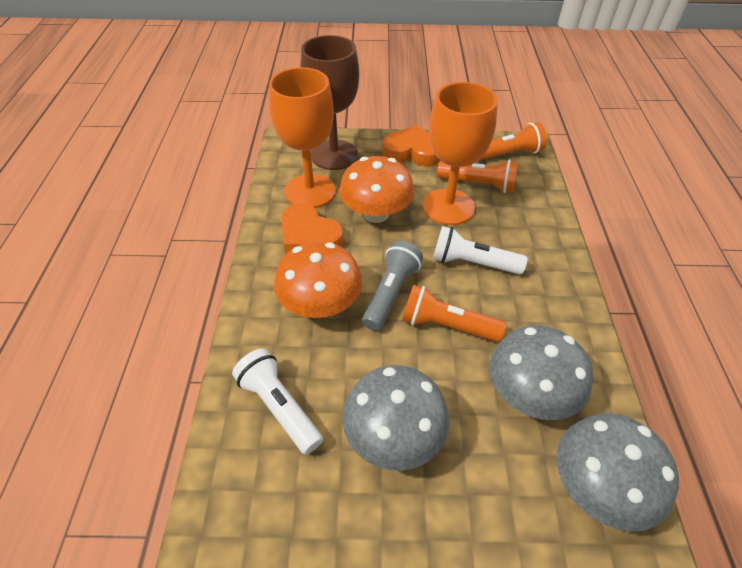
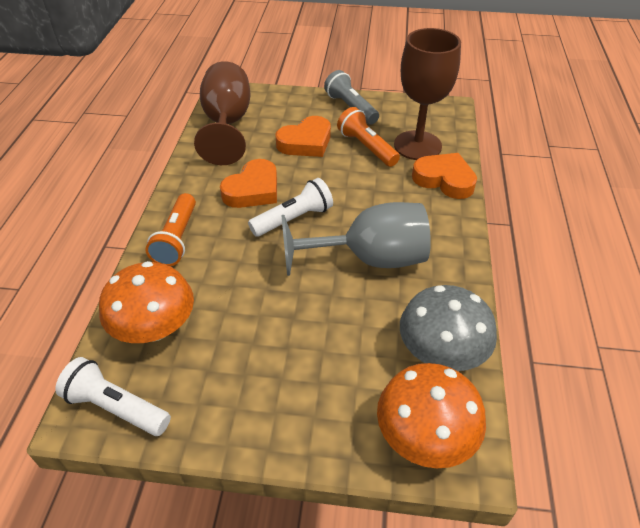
brown goblet: [300,35,359,170] = 1 -> [194,61,250,165] [394,28,461,160] = 2
grey goblet: none = 0 -> [281,202,431,276] = 1
grey mushroom: [342,365,450,471] [490,325,593,420] [557,413,679,532] = 3 -> [400,285,497,371] = 1
orange flashlight: [402,284,506,342] [437,159,518,193] [480,122,547,160] = 3 -> [145,193,196,266] [337,107,400,167] = 2
orange goblet: [269,67,336,208] [423,82,498,225] = 2 -> none = 0
orange heart: [282,203,343,255] [383,125,440,166] = 2 -> [220,159,277,208] [276,116,331,157] [412,153,477,199] = 3

